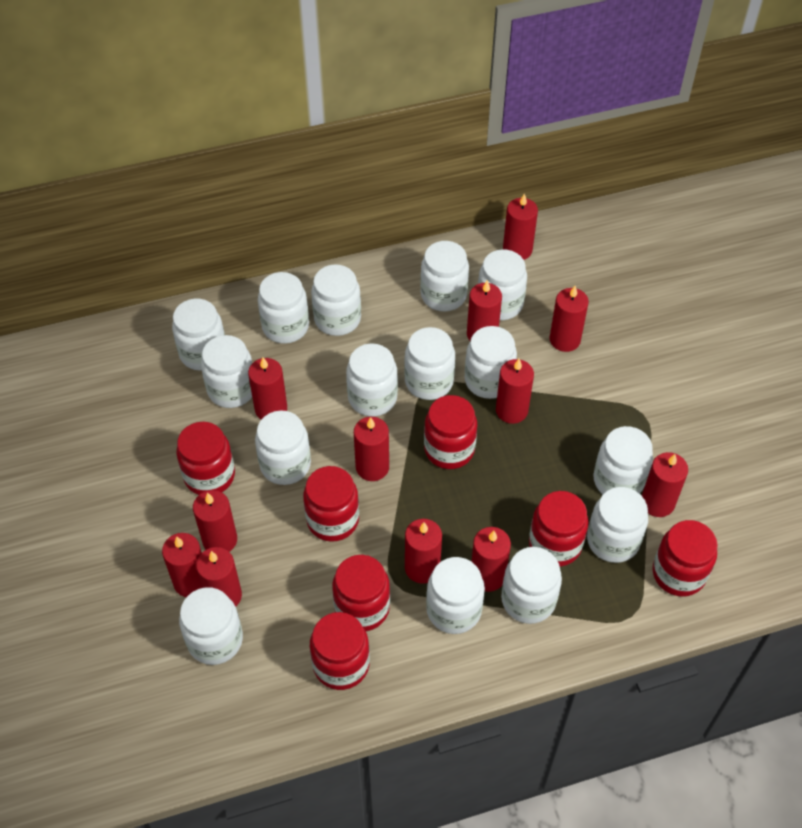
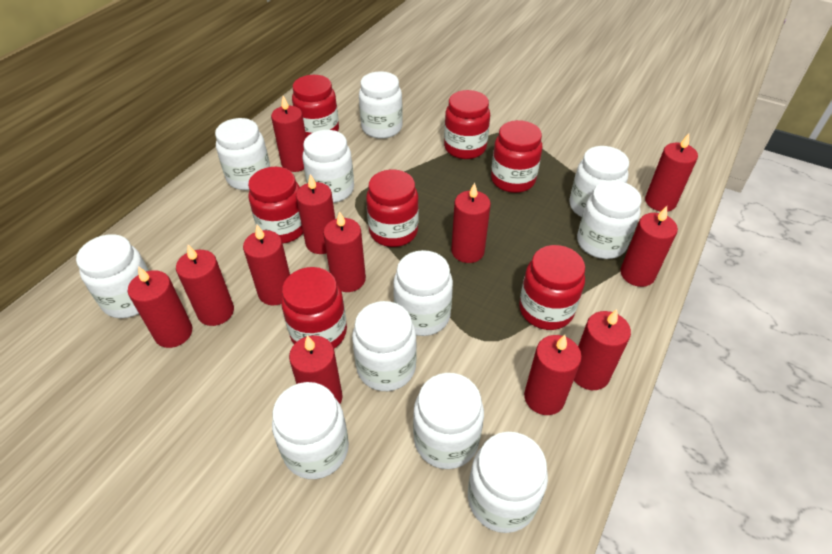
white jar: [172,299,225,371] [179,587,243,665] [201,335,252,408] [255,410,311,485] [258,272,309,344] [311,264,361,336] [346,343,398,417] [404,327,455,400] [420,241,469,311] [426,557,485,634] [465,326,517,399] [478,249,527,320] [501,547,562,624] [587,487,648,563] [593,426,653,494] = 15 -> [76,234,149,318] [215,118,270,190] [272,382,349,479] [303,130,354,203] [352,301,417,391] [359,71,403,139] [393,250,453,336] [413,373,484,469] [468,432,548,533] [569,146,629,217] [577,181,641,259] = 11

